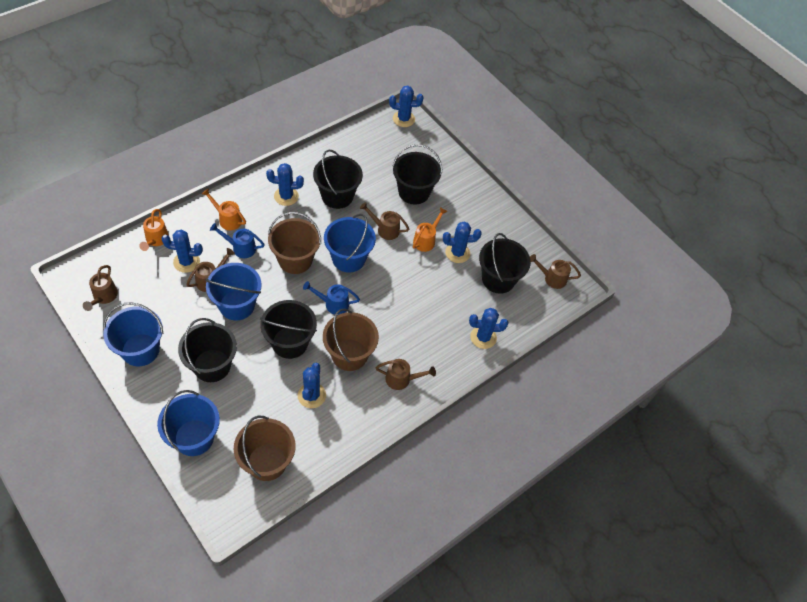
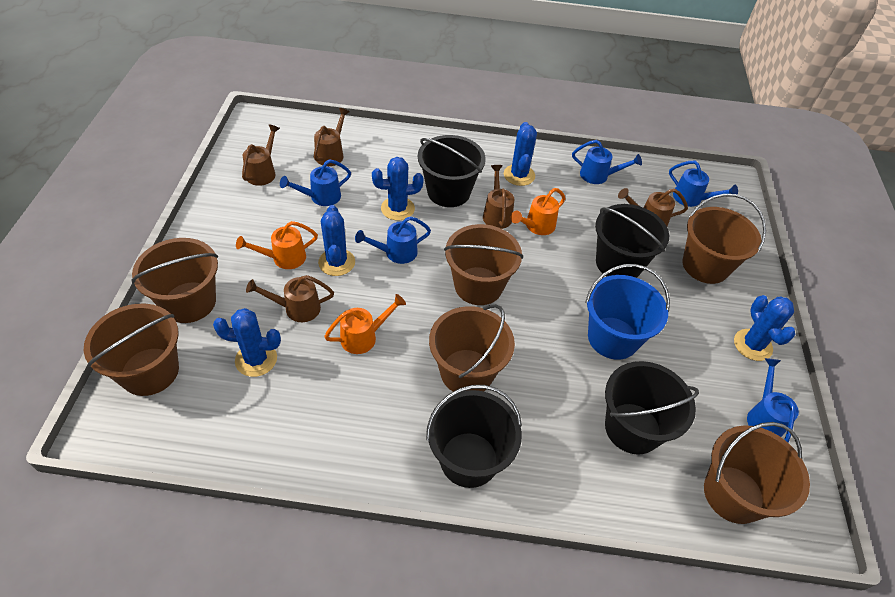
black bucket: [178,318,237,382] [260,300,317,359] [313,150,363,209] [392,144,442,205] [479,233,531,294] = 5 -> [418,135,486,207] [426,385,522,488] [595,204,669,278] [605,361,699,455] = 4
blue bucket: [103,302,163,366] [157,390,220,456] [205,263,261,320] [324,214,376,272] = 4 -> [585,264,670,360] = 1
blue cactus: [161,230,203,273] [266,163,304,206] [298,363,326,408] [389,86,423,127] [443,222,482,263] [469,308,509,349] = 6 -> [213,308,281,377] [318,205,355,276] [372,157,424,221] [504,122,537,186] [734,295,795,361] = 5
blue watering can: [210,223,265,258] [303,281,360,315] = 2 -> [280,159,351,206] [355,217,431,264] [572,140,642,184] [669,161,738,207] [747,358,799,442] = 5
brown bucket: [234,416,295,481] [268,212,321,274] [323,309,379,371] = 3 -> [84,304,179,396] [132,238,218,323] [429,304,515,392] [444,224,523,305] [682,194,766,284] [704,422,810,524] = 6

